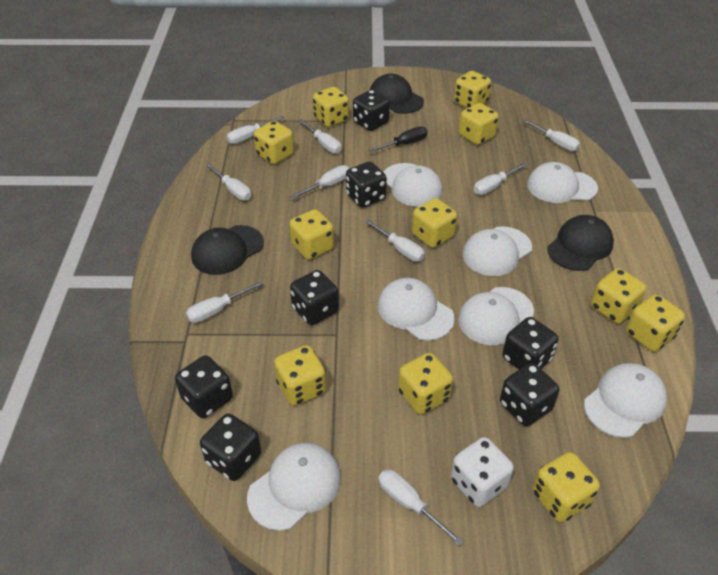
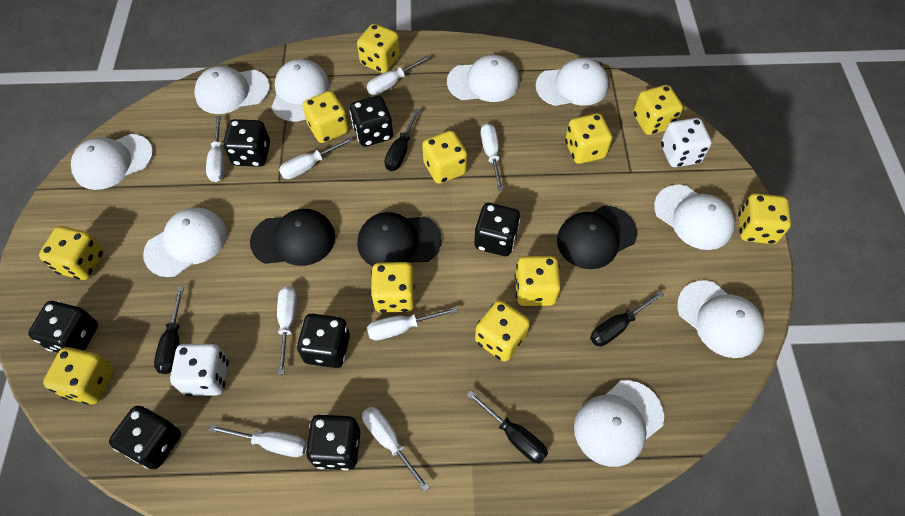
black screwdriver: [369,126,427,152] = 1 -> [154,287,184,374] [385,109,420,171] [466,390,548,463] [590,291,664,346] = 4
white cap: [247,443,341,531] [378,278,455,341] [383,163,442,207] [458,287,534,345] [462,226,532,276] [527,162,598,203] [584,363,667,438] = 7 -> [71,134,153,190] [143,207,227,277] [194,66,270,114] [271,59,329,121] [447,55,520,102] [536,58,609,106] [574,380,664,467] [654,185,735,250] [677,280,765,358] = 9
white dice: [451,437,514,507] = 1 -> [170,343,229,396] [661,118,712,167] = 2
white screwdriver: [186,281,263,323] [205,163,251,201] [226,116,285,144] [290,165,350,199] [298,119,341,154] [364,219,425,262] [378,470,463,546] [474,163,527,195] [522,119,580,151] = 9 -> [206,116,224,182] [209,425,307,457] [277,286,297,374] [279,137,353,179] [362,407,430,492] [367,55,431,95] [367,307,458,341] [480,123,503,191] = 8

